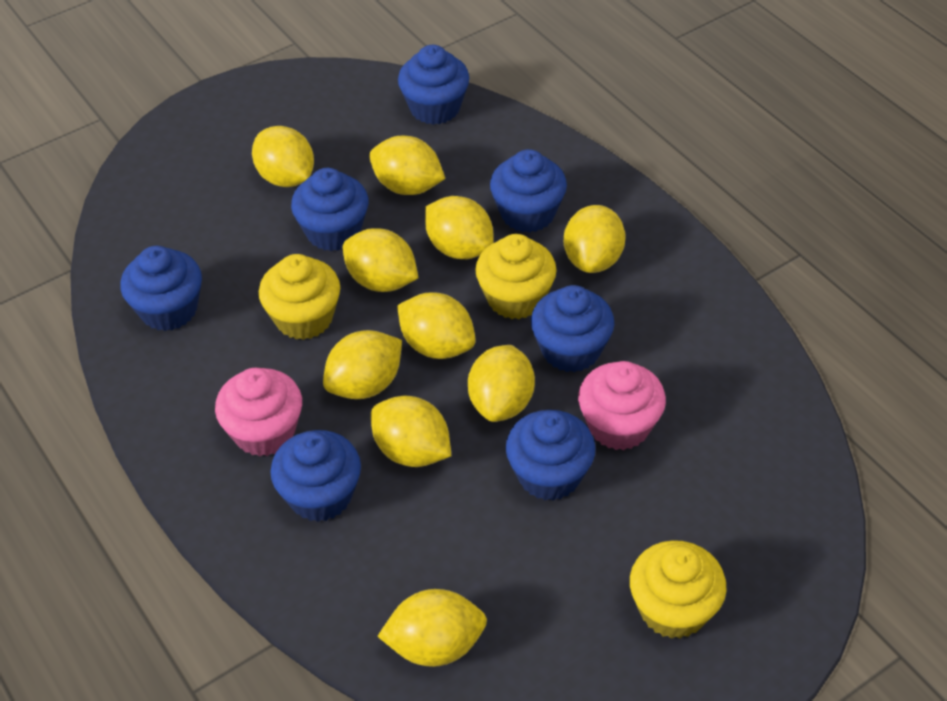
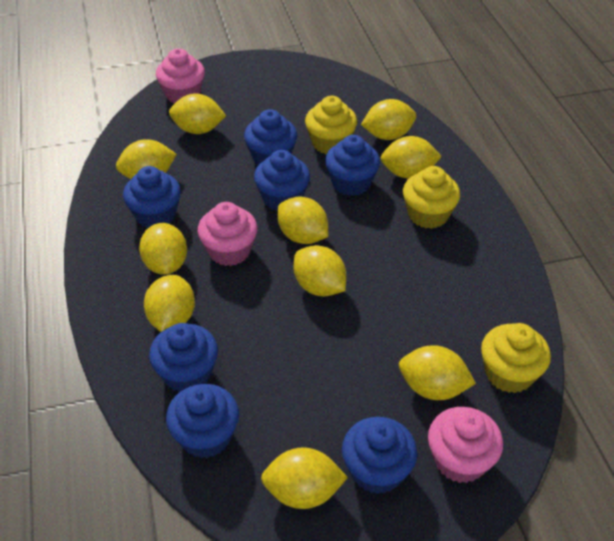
pink cupcake: [215,368,302,457] [578,361,666,450] = 2 -> [156,48,205,104] [198,202,257,266] [428,407,503,483] = 3

